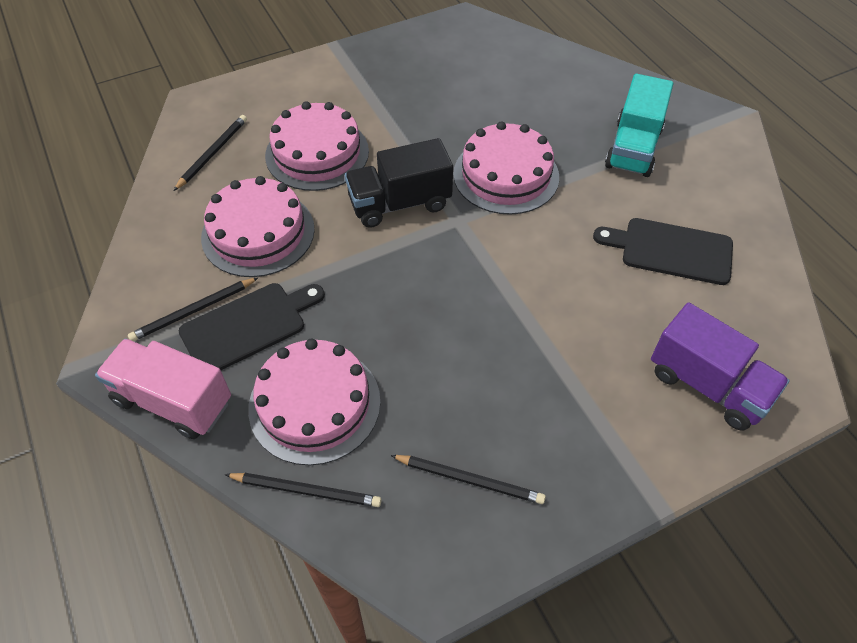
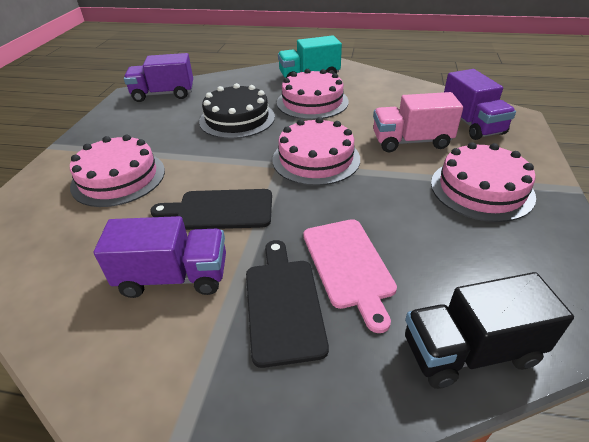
black cake: none = 0 -> [199,83,275,139] = 1
black pencil: [128,277,259,341] [174,115,247,191] [225,473,382,507] [390,455,546,504] = 4 -> none = 0
pink cutting board: none = 0 -> [303,219,397,333] = 1
purple truck: [651,303,790,431] = 1 -> [94,216,226,298] [124,53,193,102] [444,69,516,140] = 3

